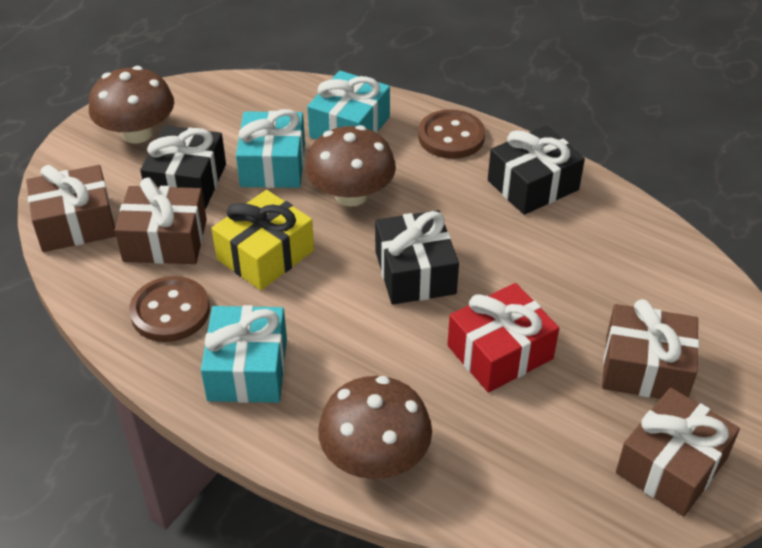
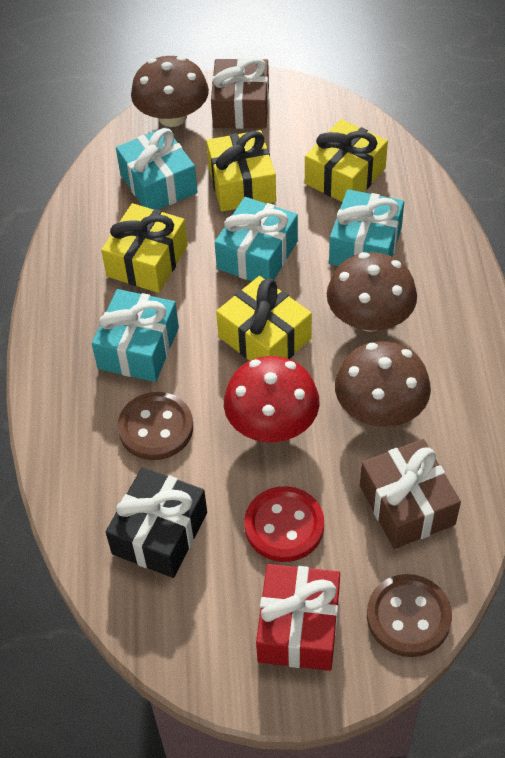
black gift: [140,126,226,209] [375,210,459,305] [488,126,585,215] = 3 -> [106,467,207,578] = 1
brown gift: [26,165,116,252] [115,177,207,264] [602,299,699,399] [616,388,740,516] = 4 -> [211,57,269,129] [360,439,461,549] = 2
red button: none = 0 -> [245,486,324,562] = 1
red mushroom: none = 0 -> [224,356,319,442] = 1
turquoise gift: [201,305,287,403] [236,109,305,188] [307,71,390,140] = 3 -> [92,289,179,382] [116,127,198,210] [215,197,298,281] [329,189,404,266] = 4
yellow gift: [212,190,314,290] = 1 -> [101,203,188,293] [206,130,276,212] [216,276,312,361] [305,119,388,202] = 4

